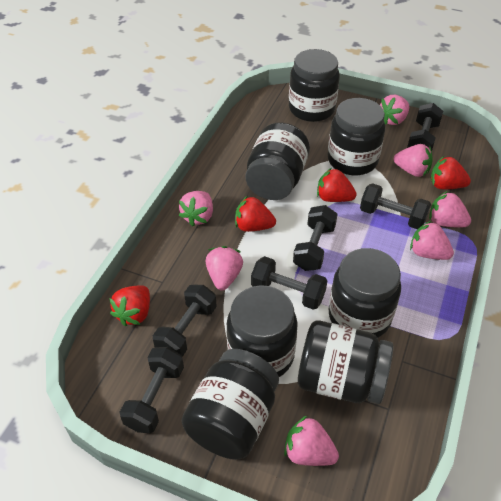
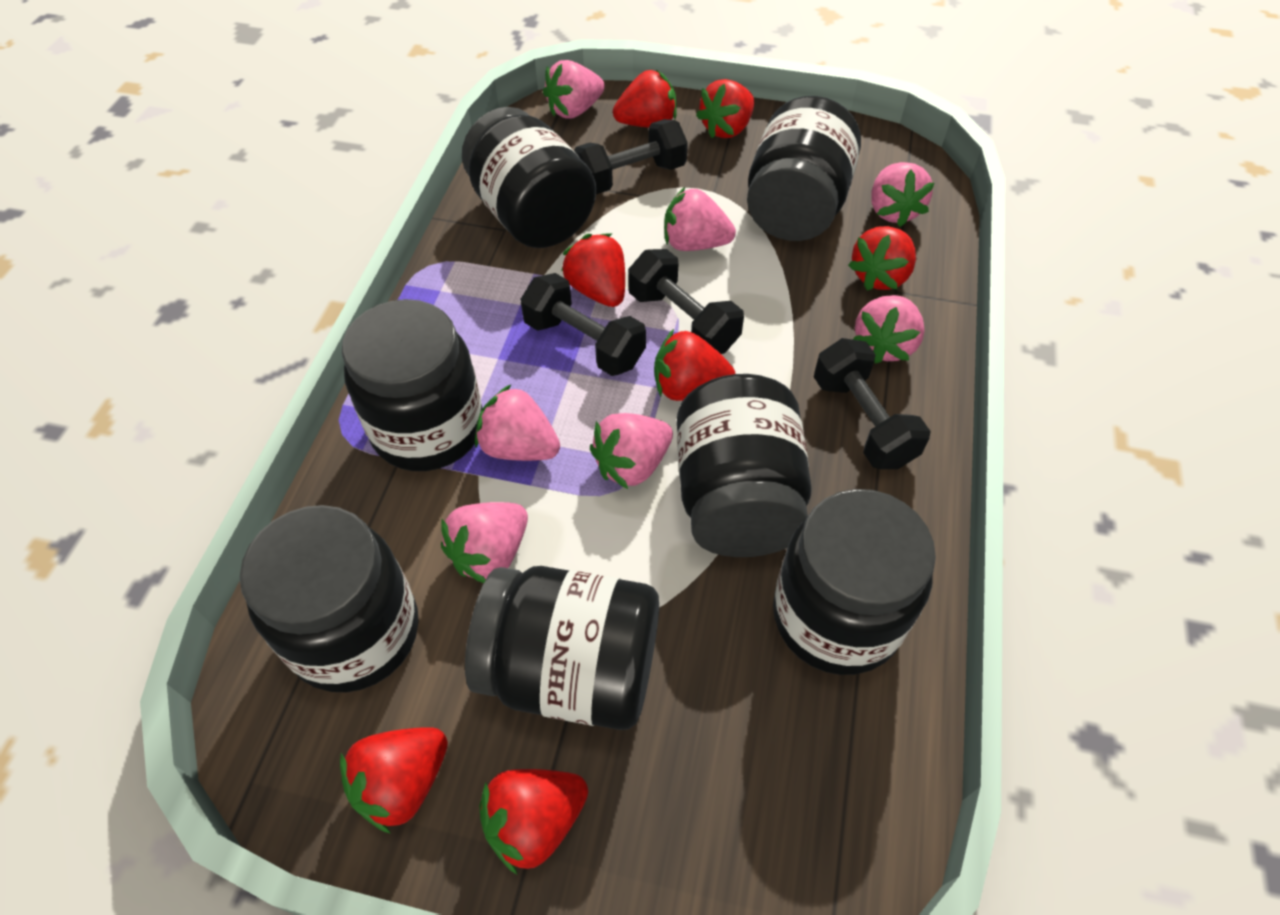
black dumbbell: [120,347,184,433] [153,285,217,357] [251,256,327,310] [293,205,338,271] [360,183,431,229] [407,103,443,151] = 6 -> [520,273,646,376] [574,119,688,194] [628,249,744,354] [814,338,931,469] = 4
red strawberry: [110,285,150,326] [235,196,276,232] [317,168,357,202] [430,156,471,189] = 4 -> [340,727,448,834] [479,769,588,874] [561,234,625,307] [613,70,677,128] [654,329,735,401] [696,79,754,138] [848,226,916,291] = 7

